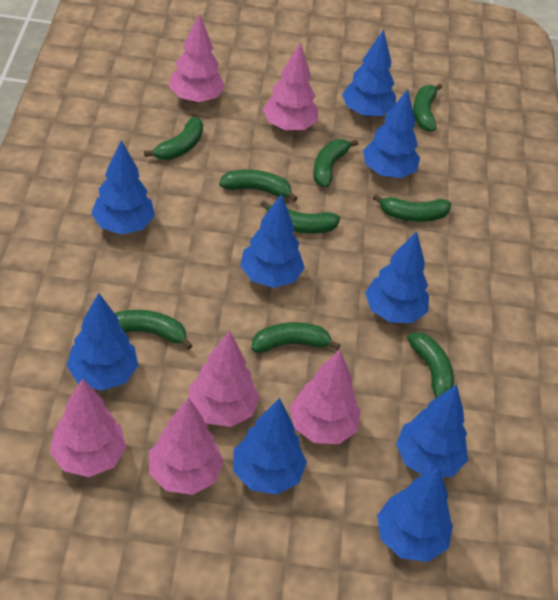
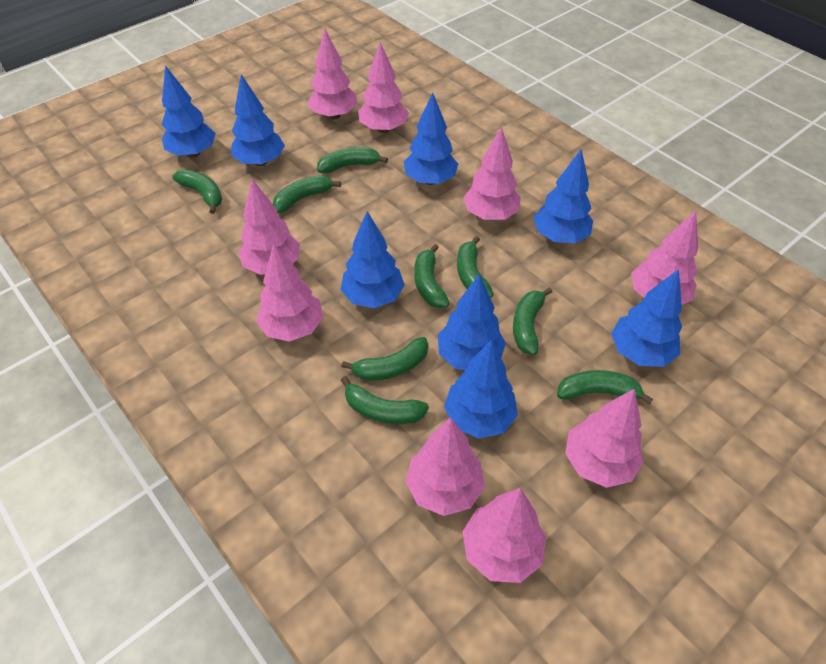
blue tree: [67,293,138,391] [91,140,155,234] [234,398,307,495] [240,194,305,288] [342,29,396,117] [363,89,420,178] [365,231,429,323] [377,467,453,562] [396,384,468,477] = 9 -> [162,65,216,158] [231,74,285,166] [340,211,405,308] [404,92,458,185] [438,274,506,370] [444,339,518,439] [534,149,593,243] [611,269,682,367] = 8
pink tree: [50,378,126,477] [149,397,224,495] [169,13,225,103] [189,330,260,427] [263,43,318,131] [289,350,361,444] = 6 -> [238,179,300,275] [256,243,324,342] [307,29,357,119] [358,42,409,133] [405,417,485,516] [462,488,546,583] [463,127,521,220] [565,389,644,488] [631,211,698,305] = 9

